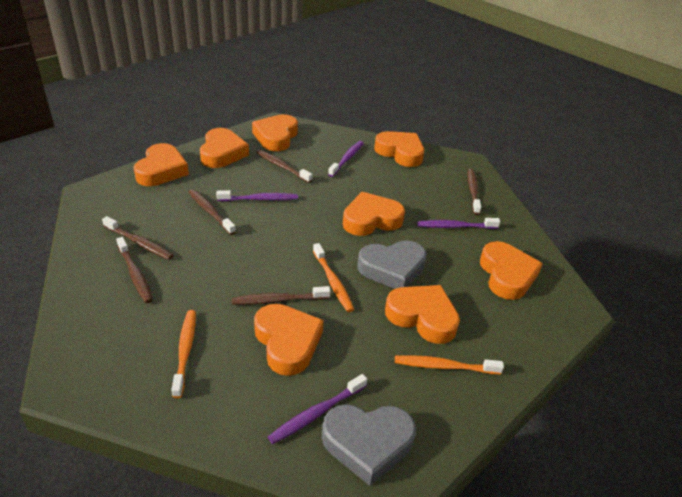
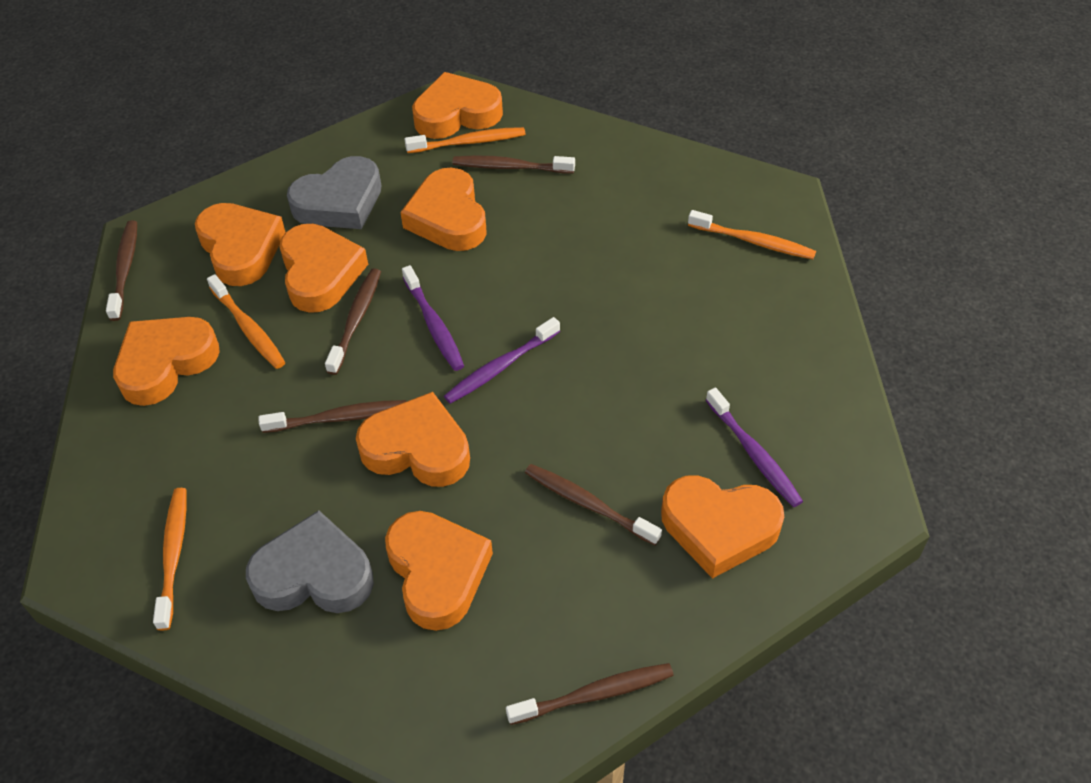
orange toothbrush: [171,310,196,398] [313,243,354,312] [395,355,504,374] = 3 -> [153,488,187,631] [207,274,286,369] [404,127,526,153] [688,210,816,259] = 4
purple toothbrush: [216,190,298,201] [268,374,367,444] [328,141,364,177] [417,218,500,229] = 4 -> [402,265,464,371] [444,317,560,404] [706,388,803,507] = 3

